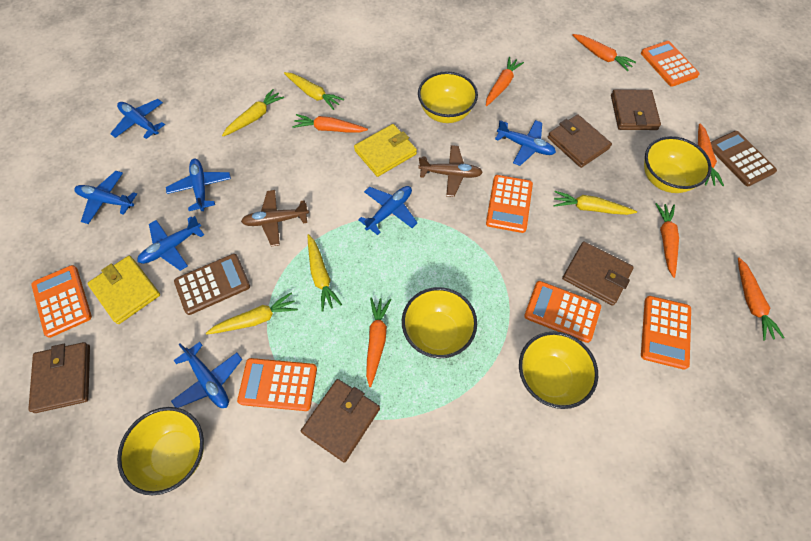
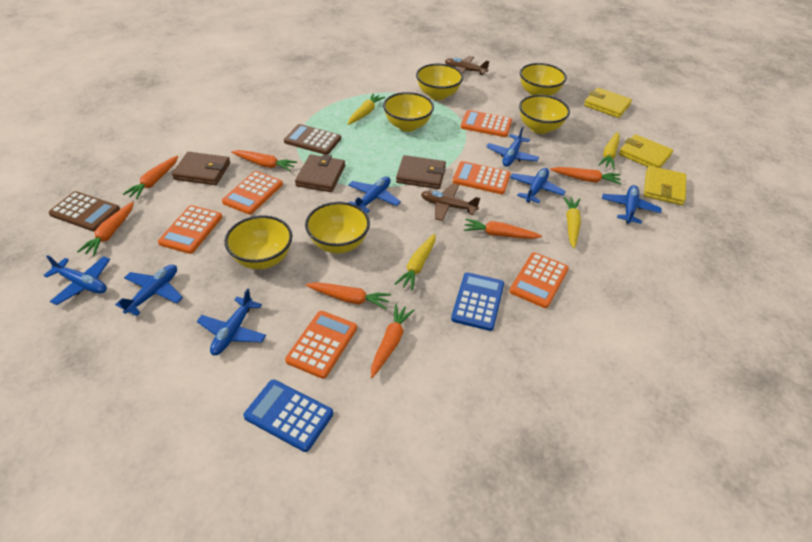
blue calculator: none = 0 -> [243,379,333,452] [451,272,504,331] = 2
brown wallet: [28,342,90,413] [301,379,380,462] [548,114,612,168] [562,241,634,306] [611,89,661,130] = 5 -> [172,152,230,185] [295,154,345,192] [396,155,446,189] = 3
yellow bowl: [117,407,204,495] [402,287,477,358] [418,71,478,123] [519,331,598,409] [644,136,712,193] = 5 -> [225,216,292,269] [305,202,370,253] [383,92,434,132] [416,64,463,100] [519,95,570,134] [520,63,567,96] = 6
yellow carrot: [206,292,298,335] [222,89,284,136] [284,72,344,110] [308,234,342,311] [553,191,637,215] = 5 -> [347,93,385,125] [395,233,435,291] [563,196,581,249] [599,132,620,169] = 4
yellow wallet: [87,256,160,324] [354,124,417,177] = 2 -> [584,88,632,118] [619,134,673,168] [644,166,686,205] = 3

